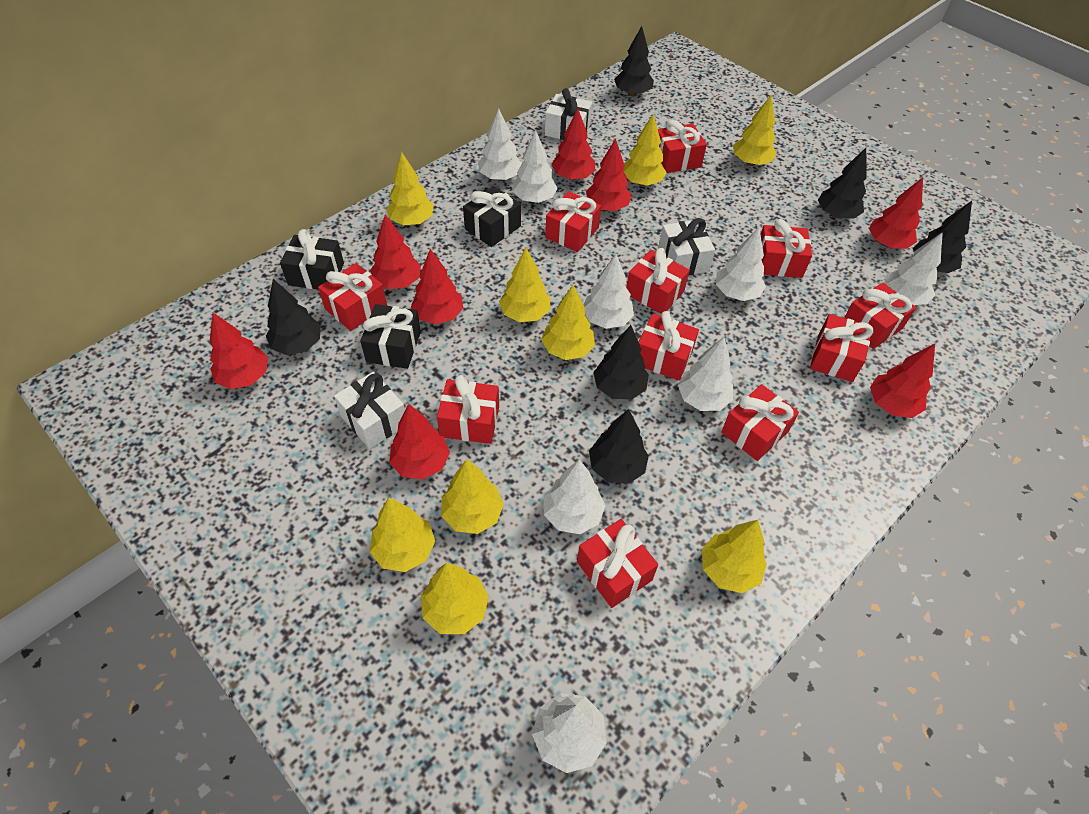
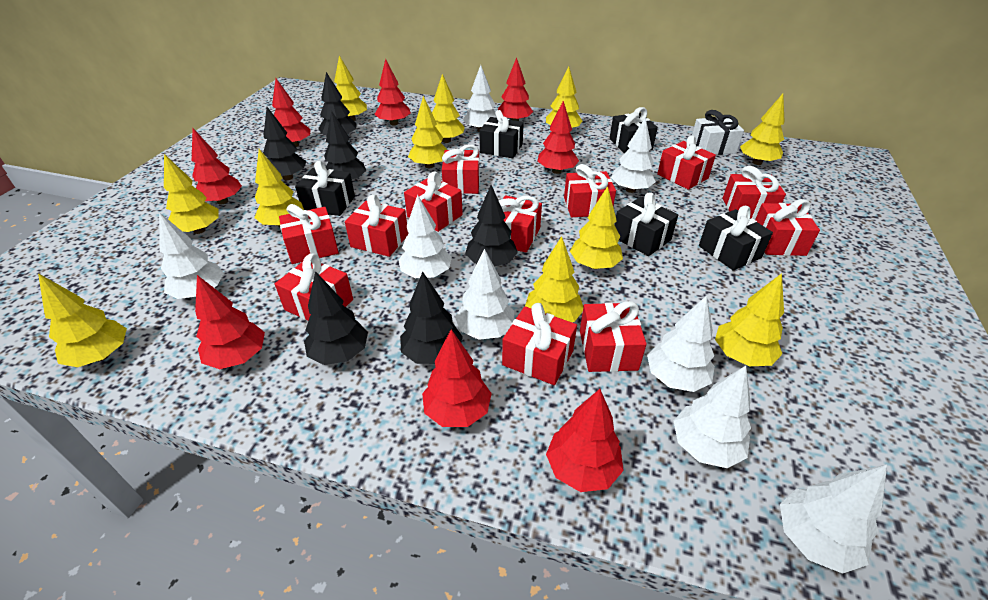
black gift: [280,229,344,290] [360,304,421,369] [463,186,521,247] = 3 -> [295,161,355,216] [479,110,524,158] [610,107,658,153] [614,192,678,256] [699,206,773,271] = 5
red gift: [318,263,387,331] [437,375,499,444] [545,191,601,252] [577,519,658,608] [626,248,690,314] [639,311,699,381] [658,120,707,173] [721,384,799,461] [761,219,812,278] [810,314,874,382] [844,282,916,349] = 11 -> [275,254,353,321] [279,204,339,264] [345,194,408,257] [404,172,463,232] [442,144,480,194] [498,196,542,253] [502,303,577,385] [564,164,616,217] [580,301,647,372] [657,136,716,190] [723,166,786,219] [755,199,820,256] = 12
white gift: [334,372,405,449] [545,88,592,140] [658,218,715,275] = 3 -> [692,110,744,155] = 1
yellow tree: [370,498,435,572] [386,152,434,225] [421,563,489,634] [441,459,504,534] [499,248,551,322] [541,285,595,360] [623,114,667,186] [702,520,767,593] [733,94,776,166] = 9 -> [38,273,127,367] [164,154,219,234] [254,149,304,227] [334,55,367,121] [408,96,447,168] [432,74,465,143] [525,236,583,322] [546,66,582,128] [570,186,623,269] [715,273,784,366] [740,94,785,165] = 11

